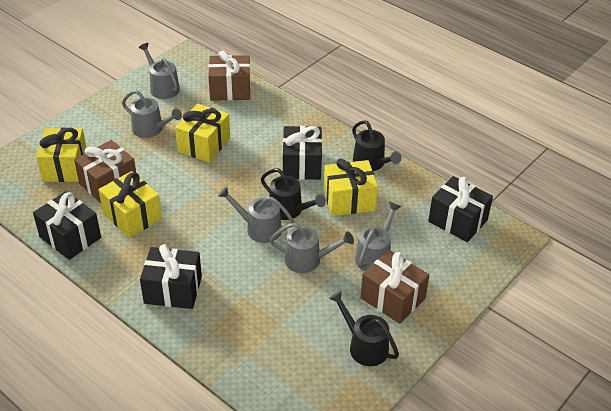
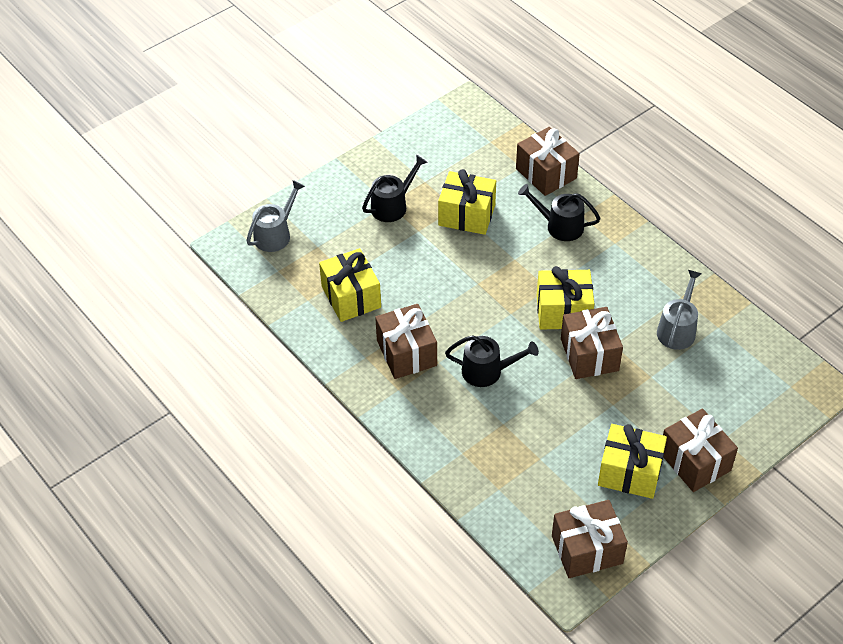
black gift: [33,191,101,260] [140,244,202,309] [283,126,322,180] [428,176,493,242] = 4 -> none = 0
brown gift: [74,140,136,203] [208,50,251,101] [360,250,429,324] = 3 -> [375,304,437,379] [516,127,580,196] [552,500,628,578] [561,307,623,379] [663,408,738,492] = 5
grey watering can: [122,90,182,138] [138,43,180,99] [218,187,294,243] [270,223,354,273] [355,202,401,271] = 5 -> [246,180,305,252] [657,270,702,350] = 2

